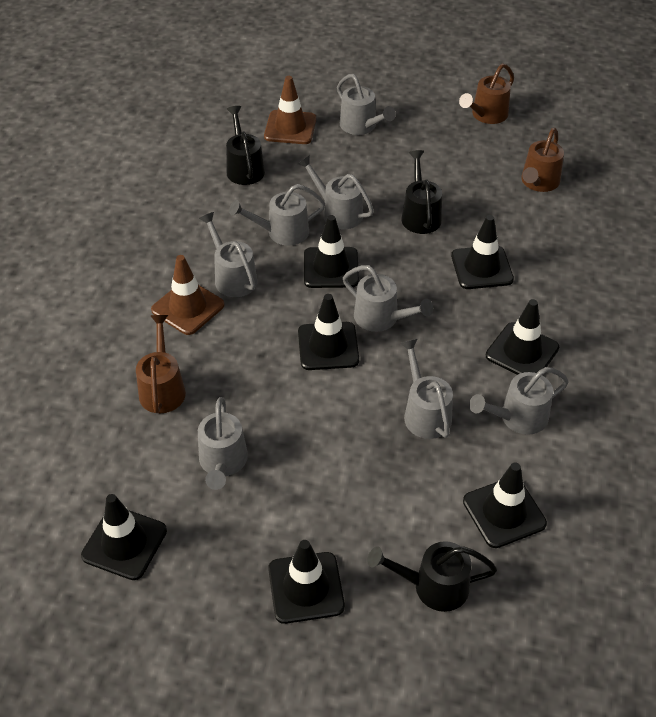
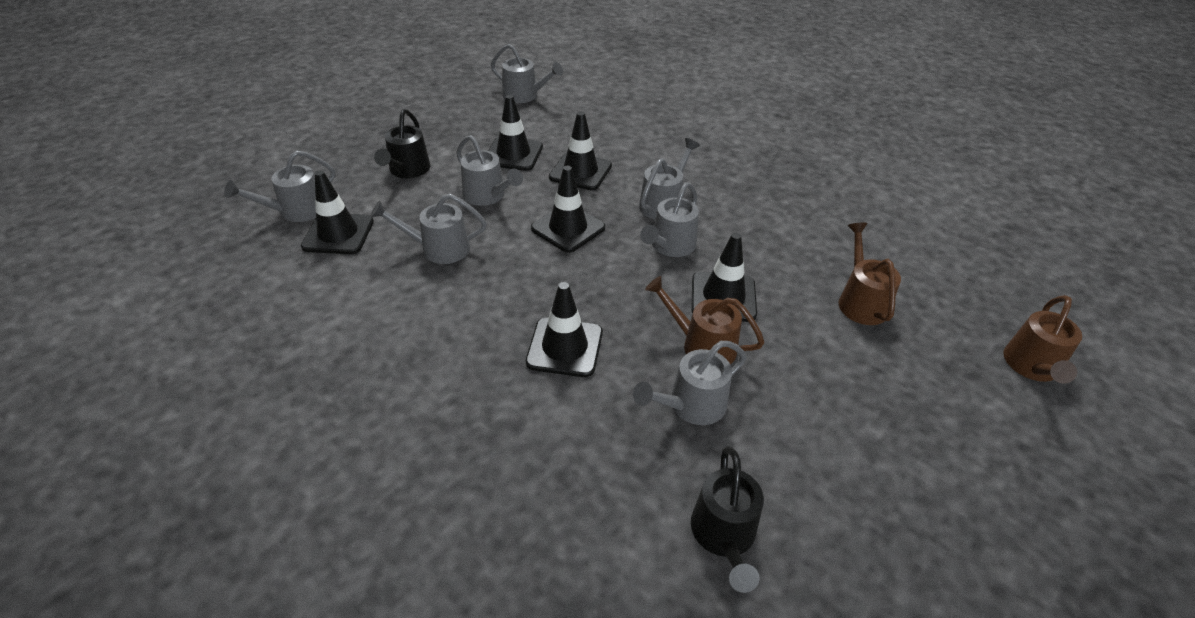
black traffic cone: [81,494,167,580] [268,540,345,624] [298,294,359,370] [304,215,359,288] [451,215,514,289] [463,462,547,548] [486,299,559,375] = 7 -> [301,170,374,254] [488,95,543,171] [526,282,603,377] [531,166,605,253] [549,111,612,190] [692,233,757,322] = 6
black watering can: [226,106,265,185] [367,541,497,612] [401,150,442,234] = 3 -> [374,109,430,178] [691,446,764,593] = 2
brown traffic cone: [151,255,224,335] [264,76,316,144] = 2 -> none = 0
grey watering can: [198,397,248,490] [199,212,258,297] [229,184,325,246] [298,155,374,230] [337,74,396,135] [343,265,433,332] [400,339,453,439] [469,367,569,435] = 8 -> [225,151,335,222] [371,194,487,264] [456,135,523,206] [491,44,563,103] [633,341,747,425] [639,138,700,220] [640,182,699,257] = 7

